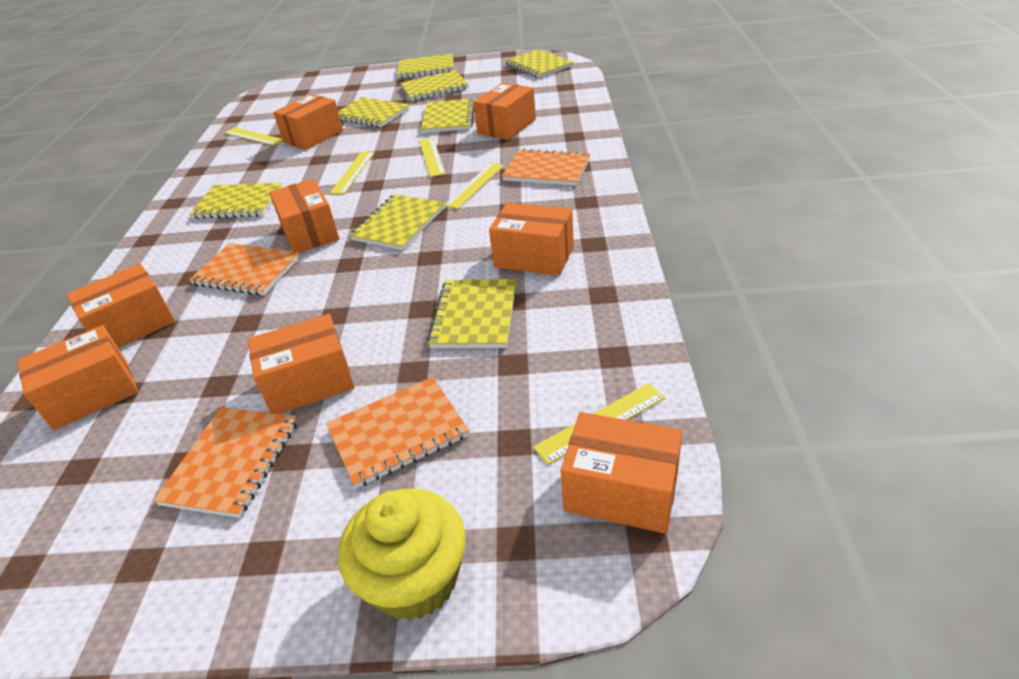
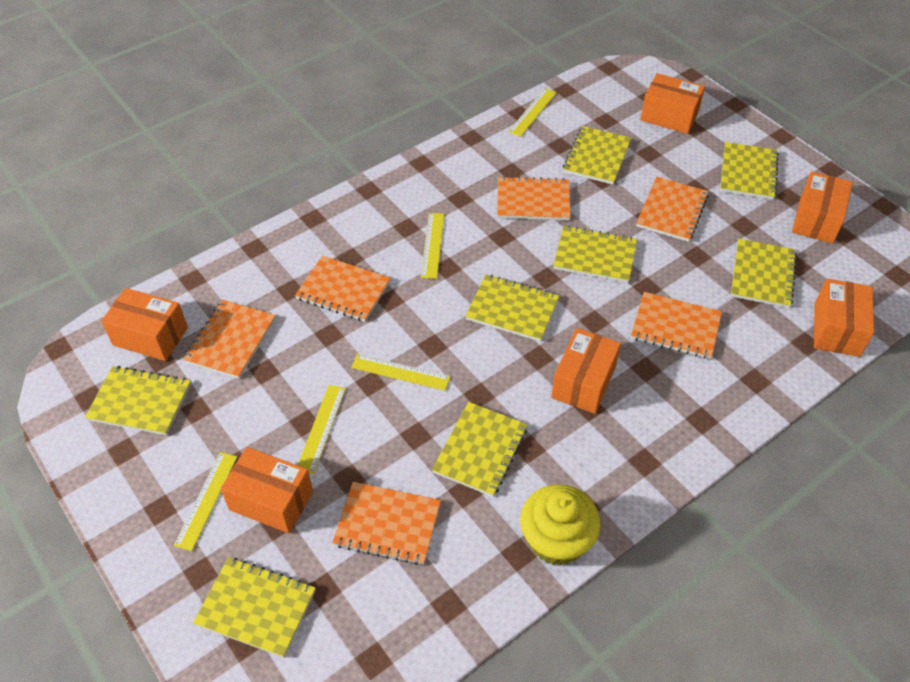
orange box: [17,325,138,430] [67,264,175,348] [248,314,355,414] [269,179,339,252] [273,94,343,150] [473,83,536,140] [489,202,574,276] [561,412,682,534] = 8 -> [101,288,188,361] [220,447,313,533] [551,328,621,414] [640,73,705,134] [792,171,853,244] [814,279,874,357] = 6
orange notebook: [153,407,298,518] [189,243,301,295] [326,377,469,488] [502,148,591,186] = 4 -> [183,300,276,379] [295,255,391,322] [332,482,441,565] [497,176,571,220] [631,292,722,359] [636,177,709,242] = 6

